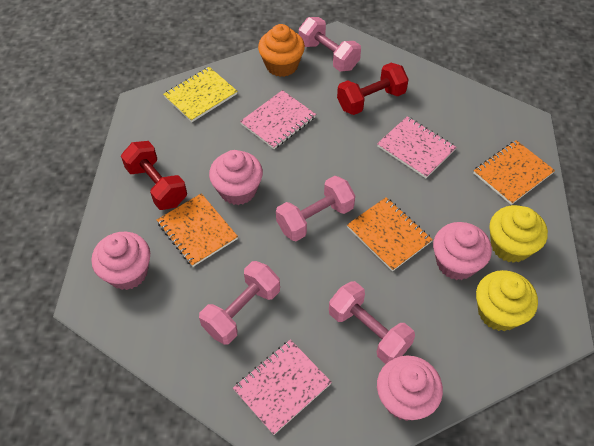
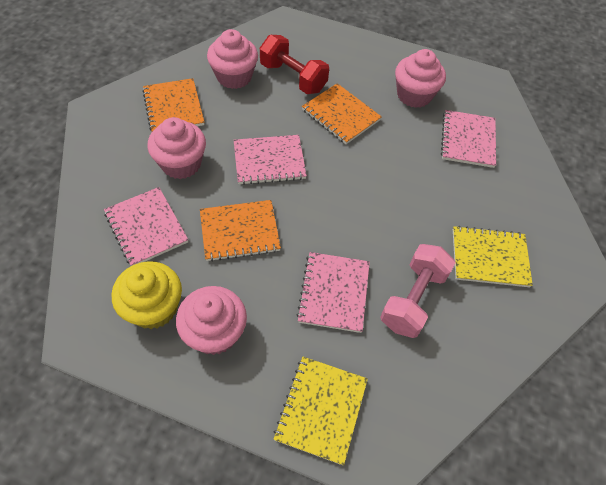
orange cupcake: [258,24,305,77] = 1 -> none = 0
pink dumbbell: [199,261,280,345] [276,176,355,241] [299,17,361,72] [329,281,415,364] = 4 -> [380,244,456,338] = 1
pink notebook: [233,339,332,435] [240,90,316,149] [377,116,456,178] = 3 -> [104,187,188,266] [234,135,307,185] [296,252,370,333] [441,110,496,168] = 4
red dumbbell: [121,141,187,210] [337,63,409,115] = 2 -> [260,35,329,94] = 1
yellow cupcake: [476,270,538,331] [489,205,548,263] = 2 -> [112,261,182,329] = 1
yellow notebook: [163,67,238,122] = 1 -> [274,357,368,465] [453,226,533,287] = 2

